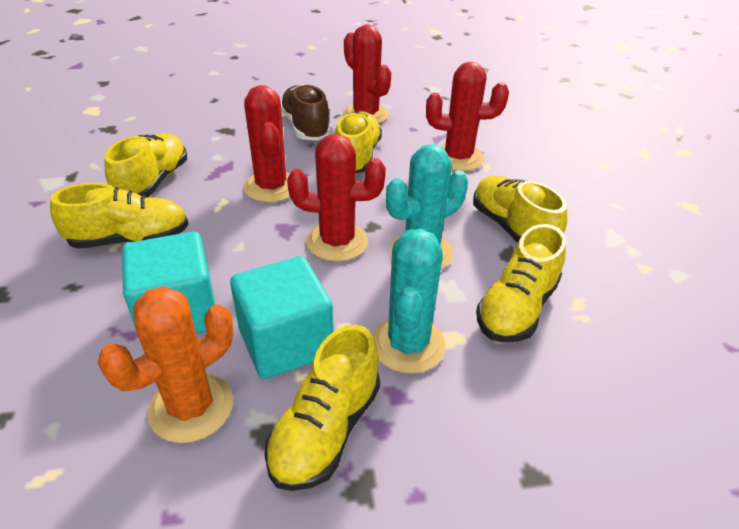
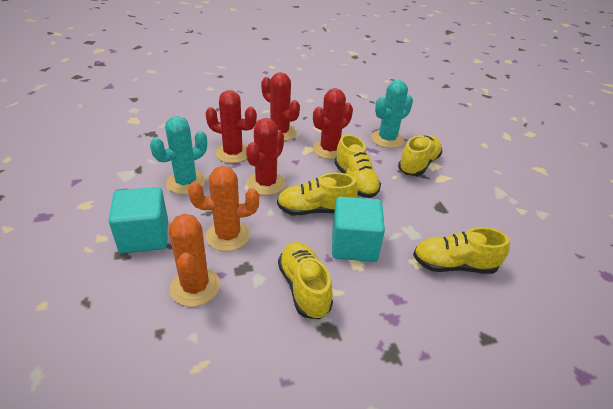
brown shoe: [281,84,331,140] = 1 -> none = 0
orange cactus: [98,286,233,443] = 1 -> [168,214,220,307] [188,166,259,251] = 2
yellow shoe: [50,183,189,249] [104,133,187,198] [264,325,380,491] [335,111,382,173] [473,176,568,243] [476,224,566,342] = 6 -> [277,173,358,216] [278,242,333,319] [334,134,381,198] [398,135,443,176] [413,227,510,274] = 5

